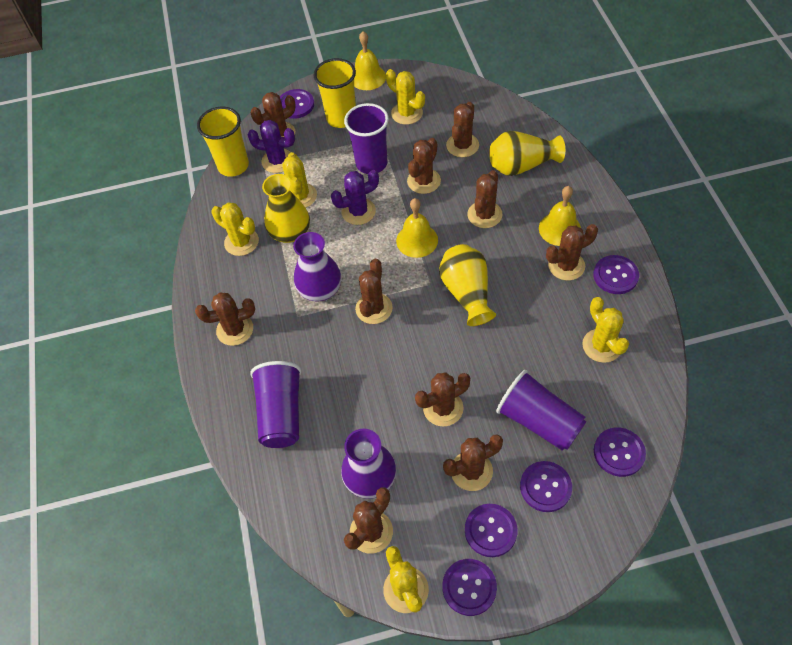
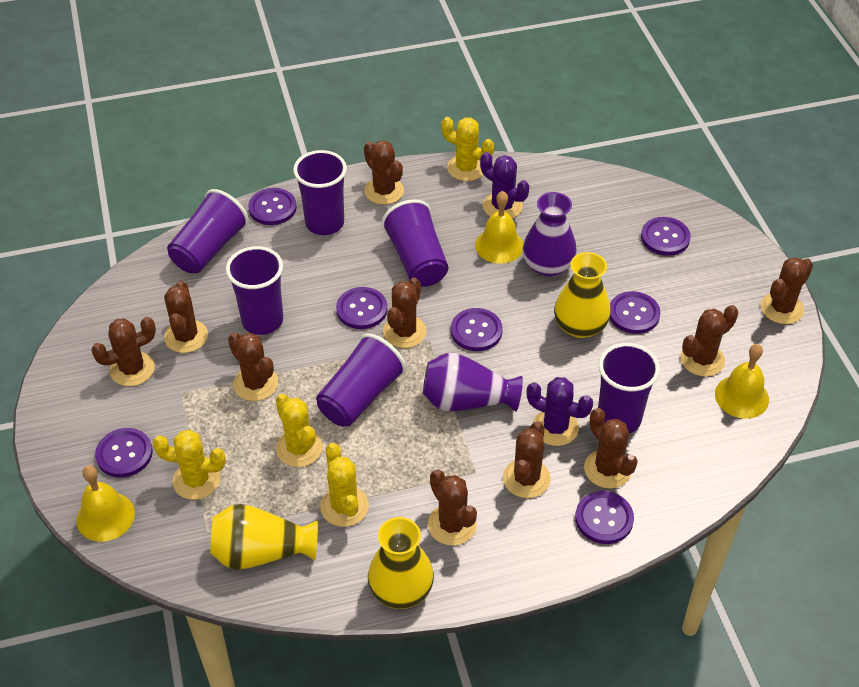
purple button: [280,89,314,119] [442,559,497,616] [465,504,518,557] [520,461,572,512] [593,255,639,294] [594,427,646,477] = 6 -> [95,428,153,477] [248,188,297,225] [336,287,387,329] [451,308,503,351] [575,491,634,544] [610,291,661,334] [641,217,691,256] = 7
purple cup: [250,361,302,448] [344,103,389,174] [496,370,586,451] = 3 -> [167,189,249,273] [226,246,283,335] [293,150,347,235] [316,333,406,426] [382,199,448,287] [598,343,660,434] = 6
yellow cactus: [211,202,259,256] [282,152,317,208] [383,546,429,613] [386,69,425,125] [582,297,629,363] = 5 -> [153,430,226,500] [276,394,323,467] [320,443,369,527] [441,117,494,181] = 4
yellow cup: [197,107,249,177] [314,58,356,128] = 2 -> none = 0

